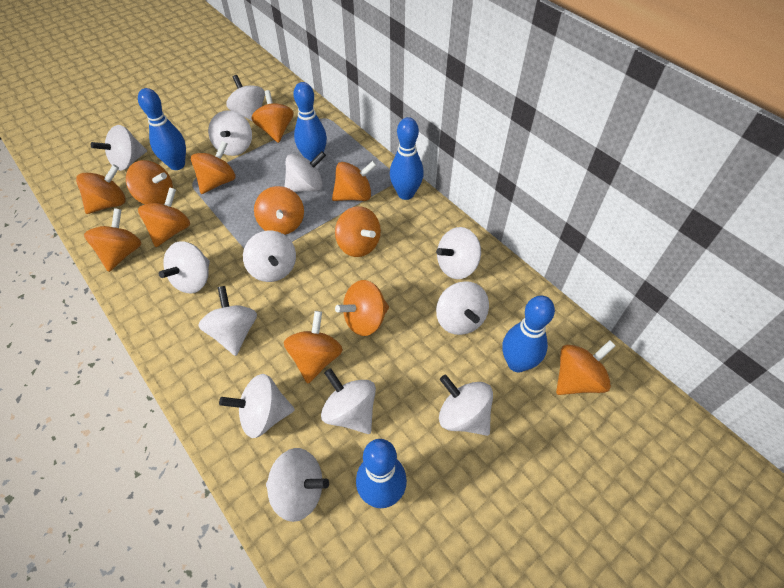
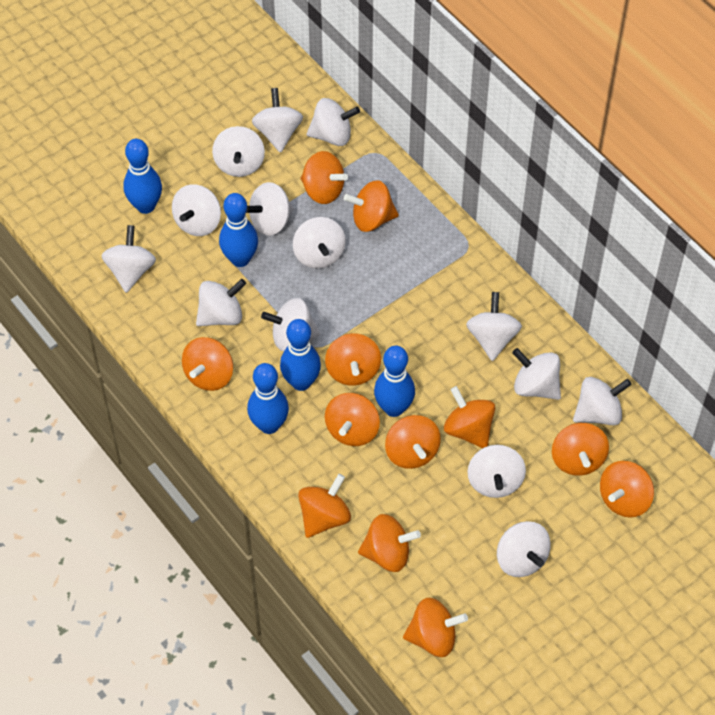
white spinning top: [91,125,147,171] [159,241,210,294] [198,286,257,356] [208,110,252,156] [219,374,295,438] [226,75,265,121] [243,231,296,282] [266,448,329,522] [284,151,326,192] [321,368,376,434] [436,227,481,279] [436,281,489,335] [439,375,493,436] = 13 -> [101,225,156,293] [172,184,221,236] [196,279,246,326] [212,126,265,177] [246,182,294,236] [252,88,303,153] [261,298,320,351] [293,217,346,269] [307,98,360,146] [466,292,522,361] [467,445,526,498] [497,521,551,577] [512,348,561,400] [573,377,632,426] = 14

